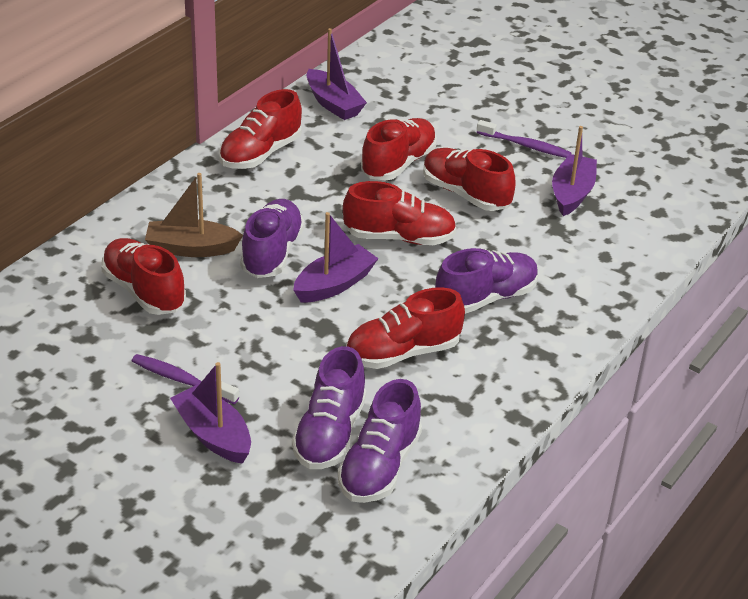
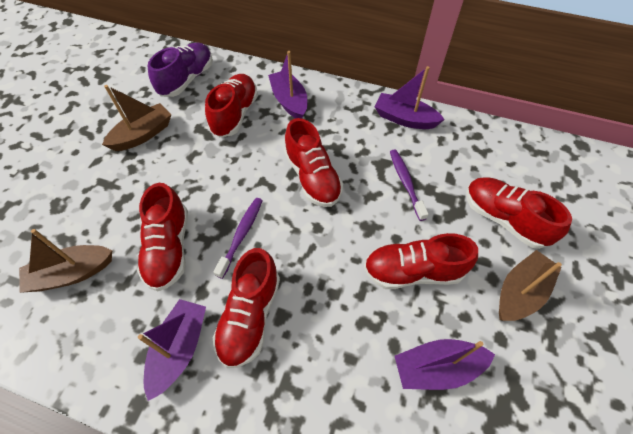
brown boat: [145,173,243,257] = 1 -> [19,229,112,293] [102,85,172,151] [499,250,562,321] = 3
purple shoe: [240,199,305,278] [292,346,367,469] [338,379,422,503] [435,248,539,314] = 4 -> [148,42,213,97] = 1

